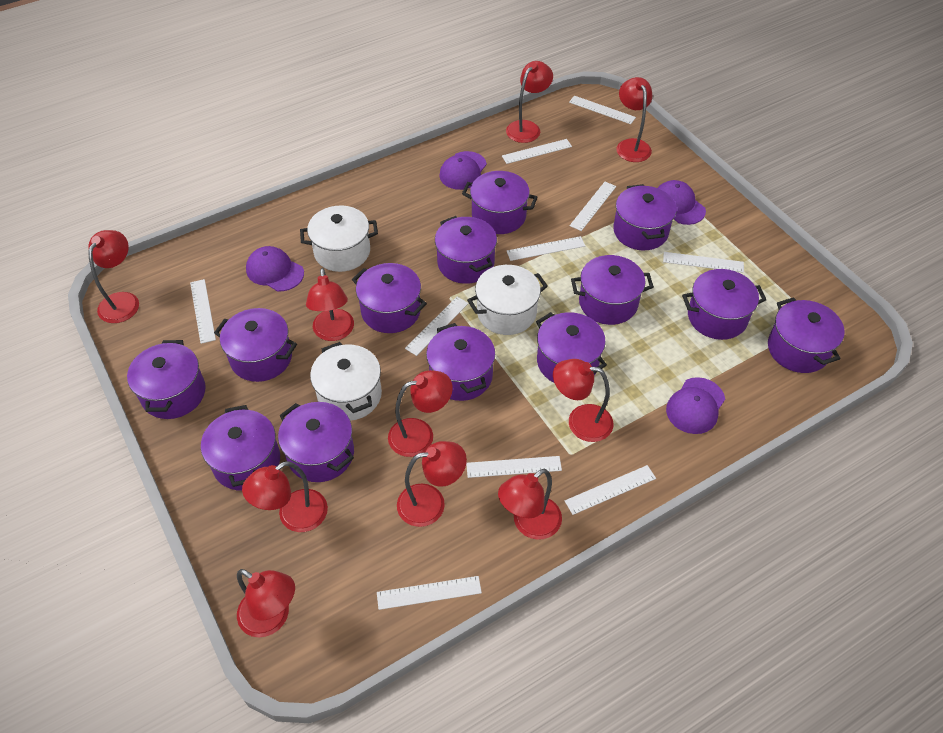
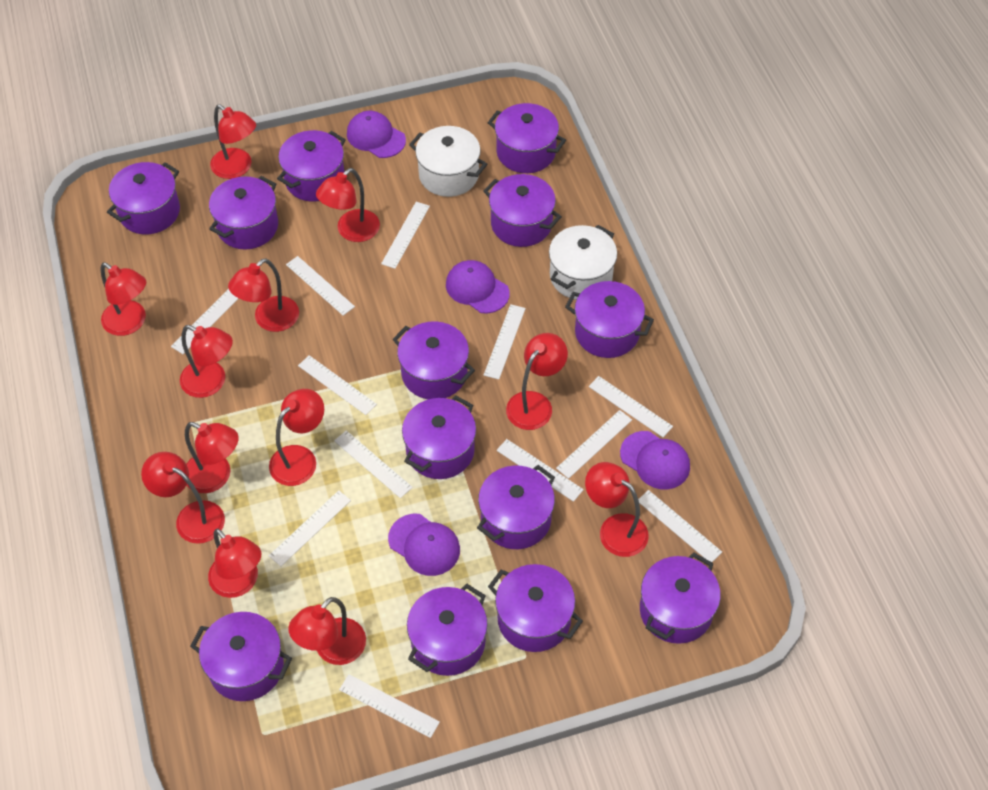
red lamp: [88,230,139,323] [237,569,295,637] [242,461,328,532] [306,268,354,341] [388,370,453,457] [397,441,467,527] [498,469,562,540] [506,61,553,143] [553,359,613,442] [616,77,653,162] = 10 -> [101,262,146,336] [141,452,225,544] [180,325,233,398] [185,422,239,493] [208,528,261,598] [210,104,256,179] [228,258,299,332] [269,389,324,486] [288,597,366,665] [316,168,380,242] [506,333,568,430] [585,462,649,557] = 12
white pot: [300,205,378,272] [310,342,382,421] [467,265,548,335] = 3 -> [409,126,487,197] [549,225,617,300] = 2
white ruler: [190,279,216,344] [377,576,482,610] [405,297,469,356] [466,456,562,478] [502,139,572,164] [507,236,585,261] [565,465,656,515] [569,96,636,124] [570,182,616,231] [663,252,744,273] = 10 -> [171,289,239,354] [269,490,351,566] [286,256,355,316] [298,355,377,415] [334,430,413,498] [339,674,440,738] [381,202,430,269] [484,304,526,380] [496,439,584,502] [556,410,632,479] [589,376,673,437] [638,490,722,562] = 12

